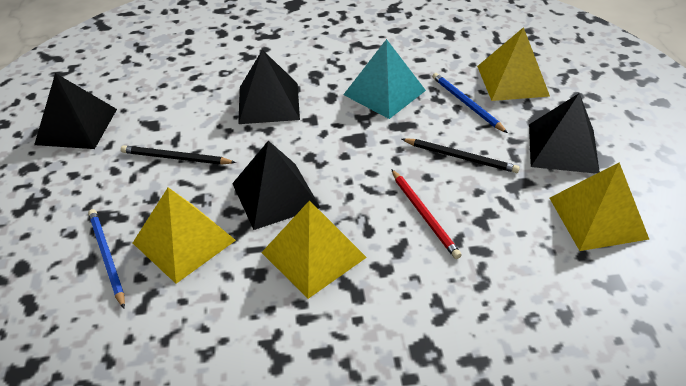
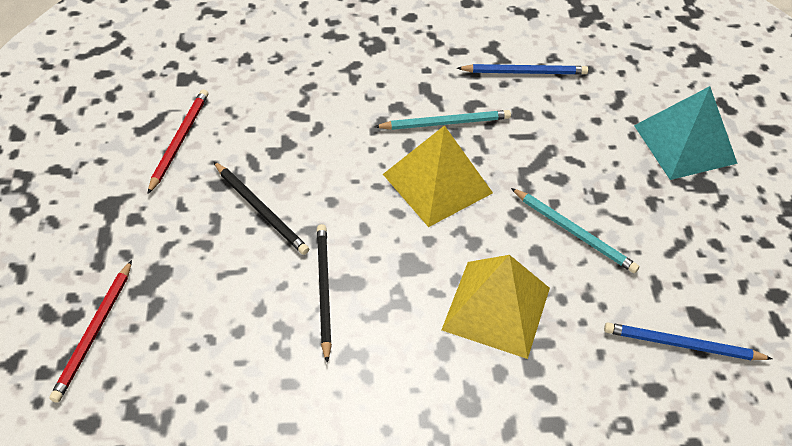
black pyramid: [34,73,117,149] [232,141,320,230] [238,50,300,124] [529,93,600,174] = 4 -> none = 0
red pencil: [391,169,462,259] = 1 -> [49,260,132,403] [147,89,209,194] = 2
turquoise pencil: none = 0 -> [374,110,511,130] [511,188,640,273] = 2
yellow pyramid: [133,187,236,284] [261,200,367,299] [477,27,550,101] [550,163,649,251] = 4 -> [383,125,493,227] [442,255,550,359] = 2

